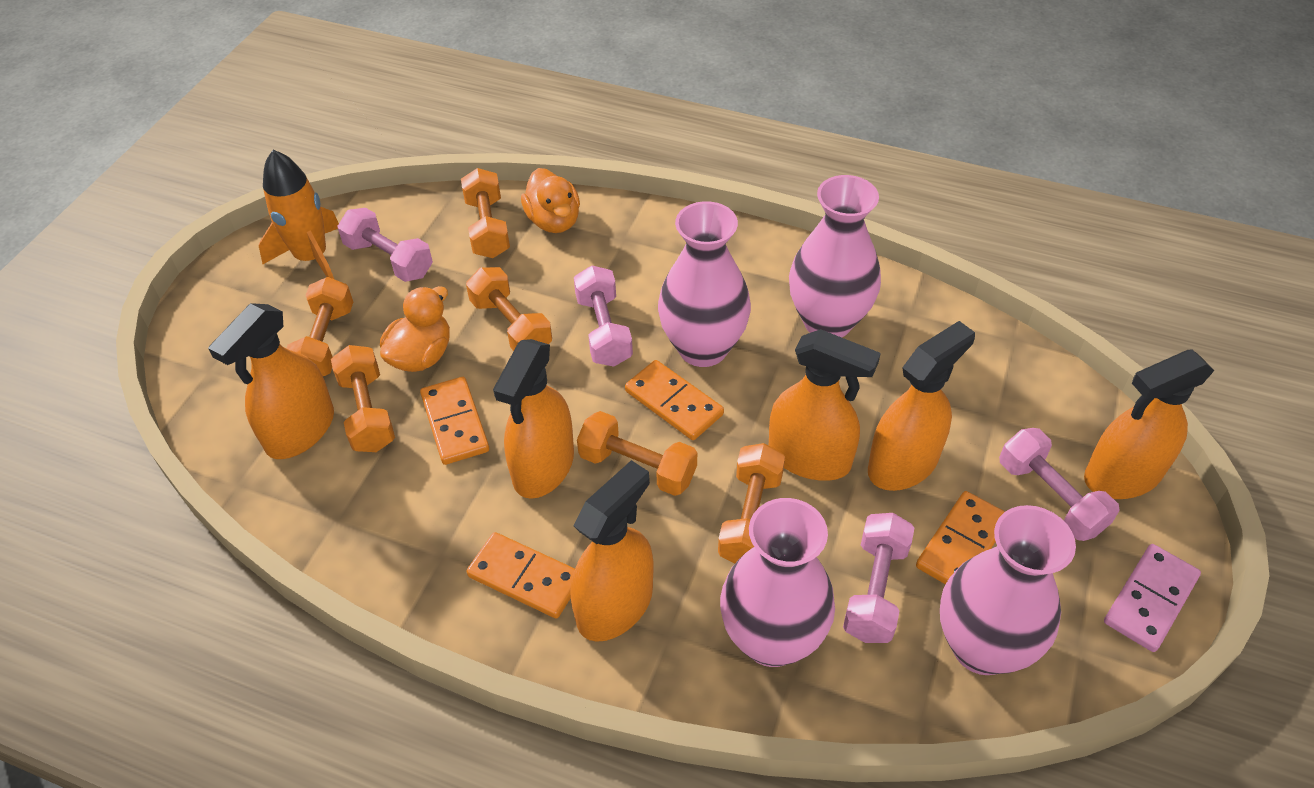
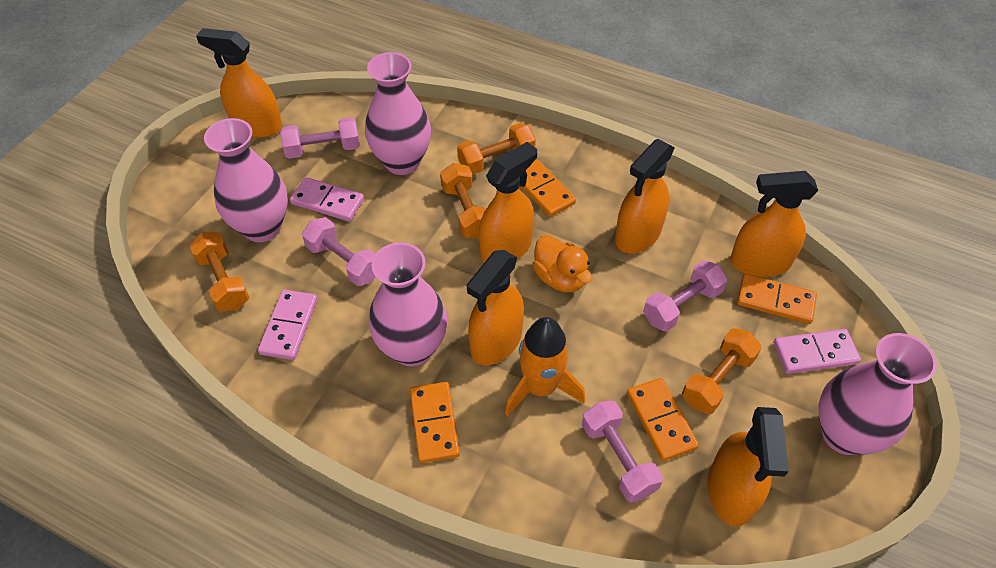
orange duck: [380,286,450,372] [521,168,580,233] = 2 -> [532,235,592,292] = 1
orange dumbbell: [286,277,353,376] [331,345,395,452] [461,168,510,258] [466,267,552,351] [577,411,697,496] [718,443,785,563] = 6 -> [189,232,249,311] [440,163,487,239] [457,123,536,175] [682,328,762,414] = 4
pink domino: [1104,544,1201,652] = 1 -> [258,290,318,360] [290,177,364,221] [774,329,861,374] = 3

